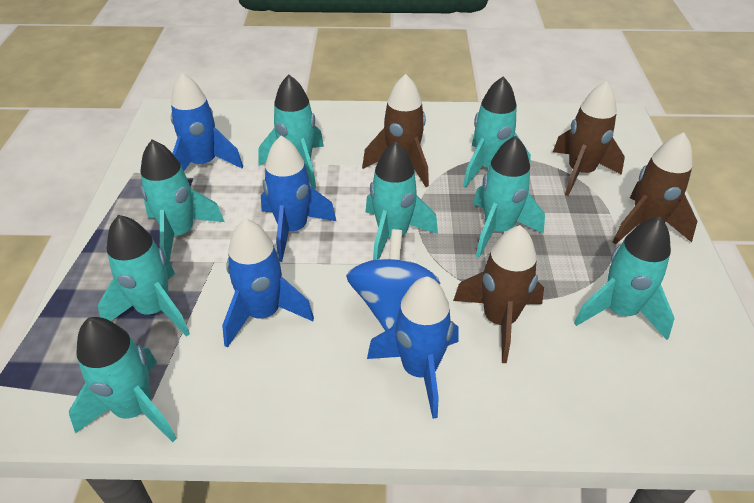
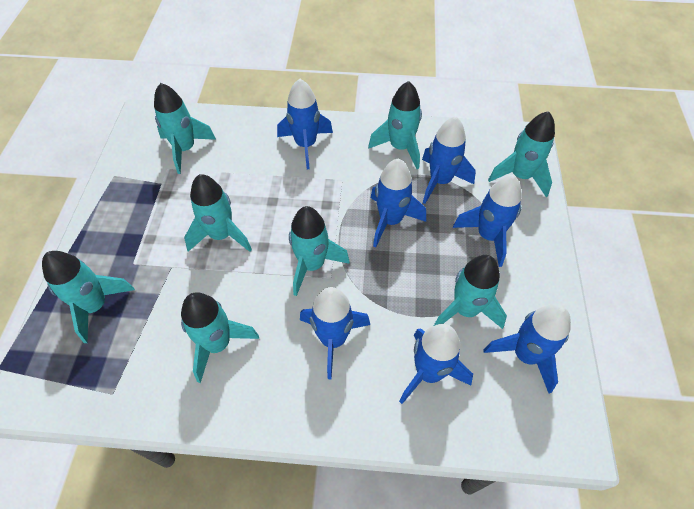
blue rocket: [171,73,243,171] [222,219,314,348] [261,136,336,262] [367,276,458,419] = 4 -> [277,79,333,169] [300,287,370,379] [371,159,426,247] [399,324,473,404] [422,116,476,204] [453,175,522,267] [484,304,571,394] = 7
blue spinning top: [346,229,440,331] = 1 -> none = 0
brown rocket: [362,74,429,187] [453,225,544,363] [553,81,625,196] [613,132,698,245] = 4 -> none = 0

